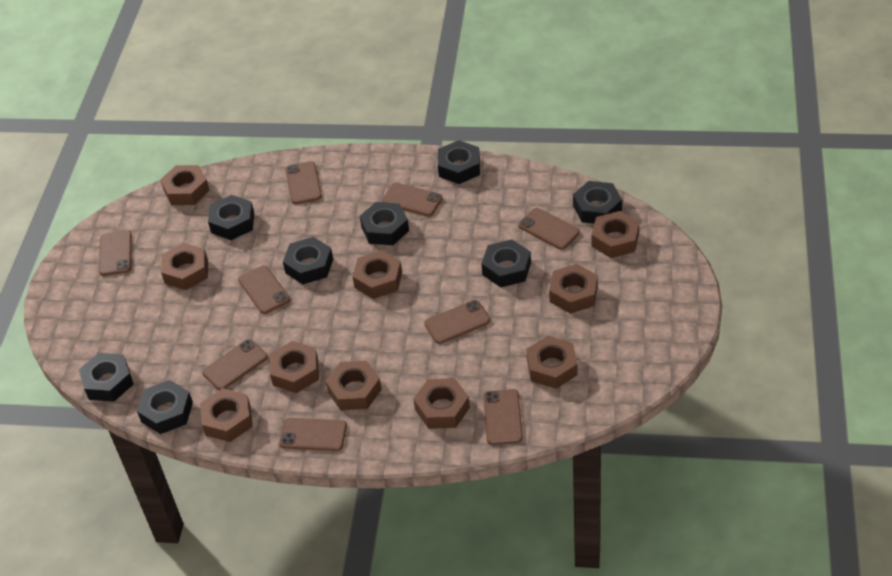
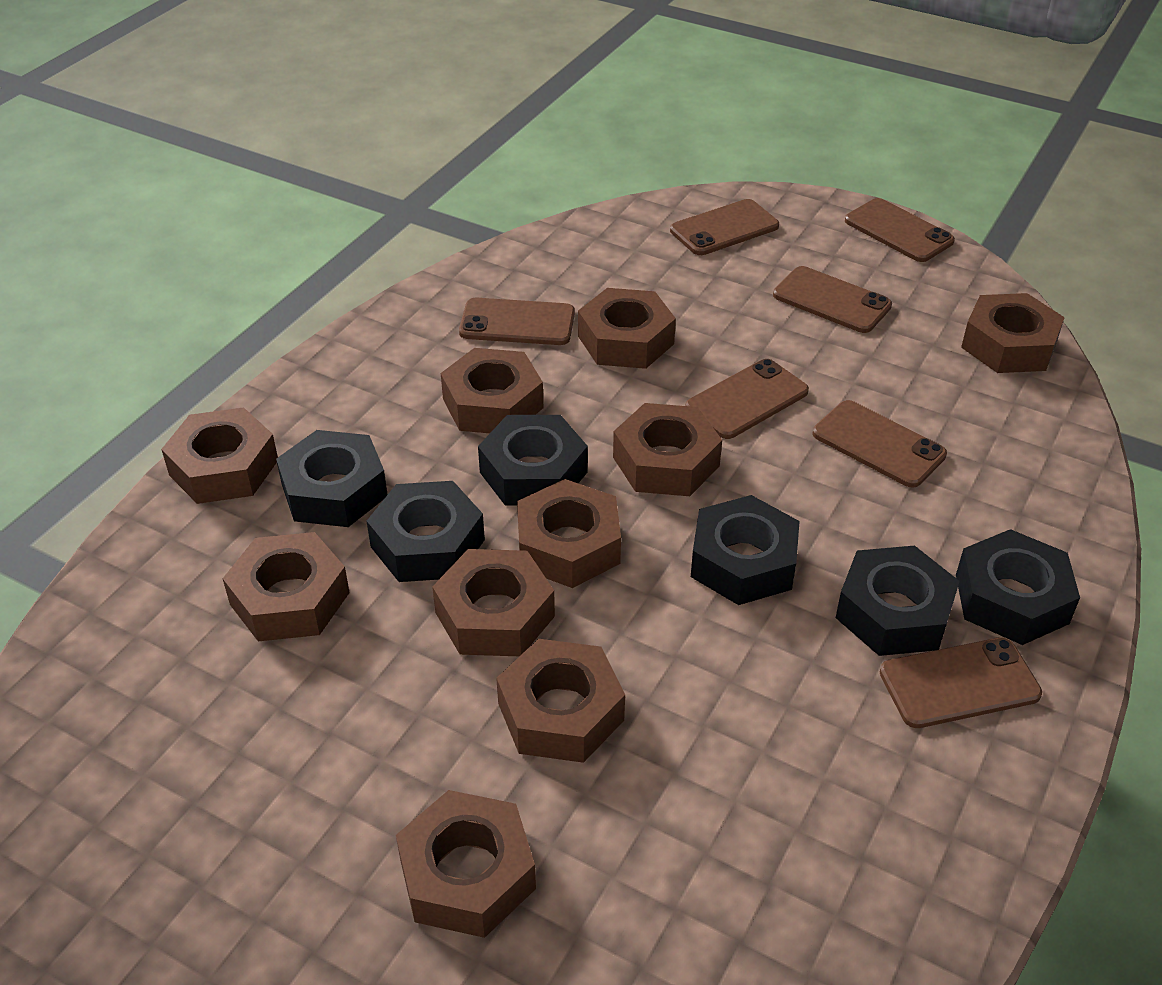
black nut: [79,353,134,402] [137,380,193,434] [208,195,254,240] [283,237,333,284] [360,202,409,245] [438,140,480,184] [481,239,531,287] [573,181,622,224] = 8 -> [276,430,388,527] [367,481,485,582] [478,415,588,506] [691,495,800,605] [836,546,960,656] [956,529,1080,645] = 6
brown phone: [99,230,132,276] [202,339,268,390] [238,265,290,314] [279,418,347,451] [285,161,322,204] [382,183,443,216] [424,300,490,344] [483,389,523,445] [518,208,580,250] = 9 -> [459,298,575,345] [670,199,779,255] [686,359,809,439] [773,266,892,333] [813,400,947,488] [845,198,955,262] [880,637,1042,728] = 7

